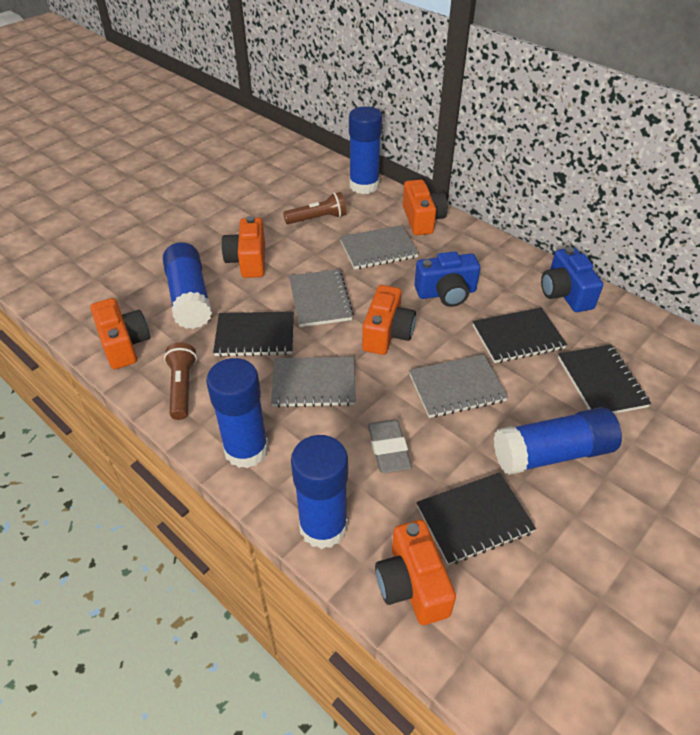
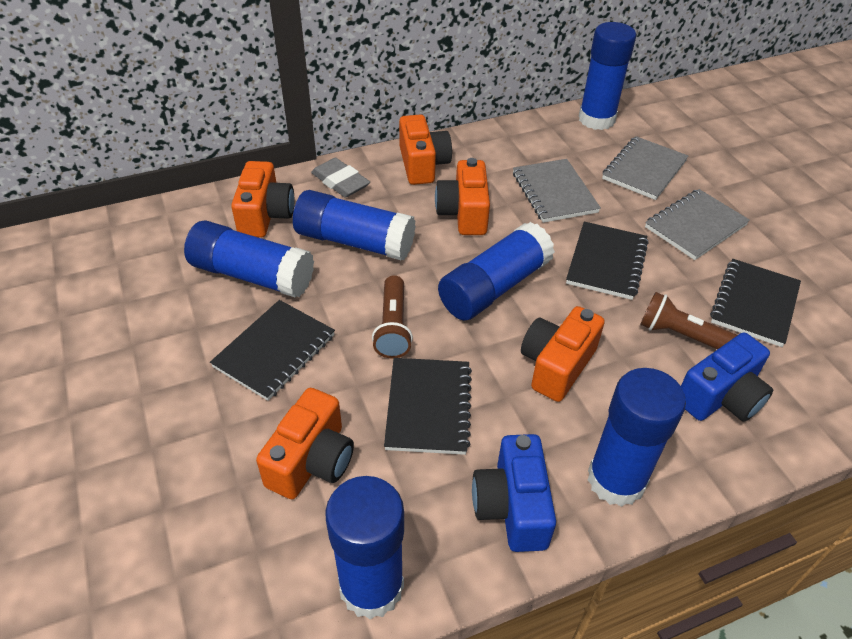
blue glue stick: [163,242,212,329] [206,358,269,468] [291,435,348,549] [349,106,382,194] [494,407,622,475] = 5 -> [184,220,314,298] [293,190,416,260] [325,476,404,619] [438,222,555,321] [579,22,636,130] [588,368,686,507] = 6
grey notebook: [271,357,356,408] [289,269,354,327] [340,225,419,269] [409,354,508,418] = 4 -> [513,159,601,223] [602,136,688,200] [645,189,750,260] = 3

